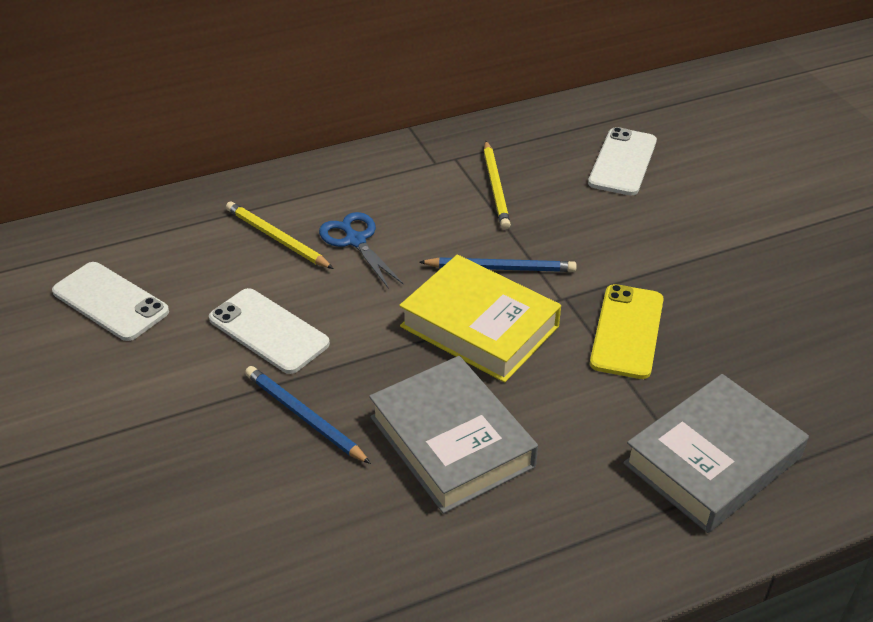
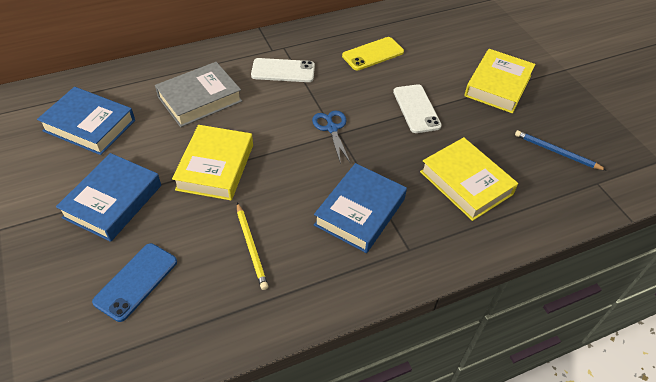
blue book: none = 0 -> [37,87,135,155] [56,153,161,242] [314,163,407,253] = 3
blue pencil: [245,366,371,464] [419,257,577,272] = 2 -> [515,130,606,170] = 1
blue phone: none = 0 -> [92,243,177,322] = 1
grey book: [369,356,538,514] [623,374,809,533] = 2 -> [155,62,242,127] = 1
white phone: [52,262,169,341] [209,288,330,374] [588,127,657,196] = 3 -> [251,58,315,82] [393,84,442,133] = 2
yellow book: [399,255,561,383] = 1 -> [172,125,253,200] [420,137,518,221] [464,49,536,113] = 3
yellow pencil: [226,201,334,269] [484,141,511,230] = 2 -> [237,202,268,290] = 1

